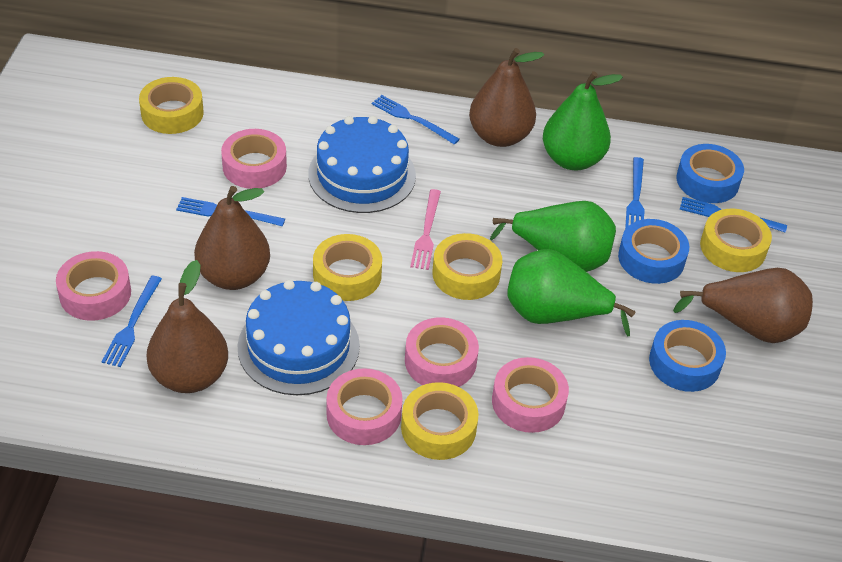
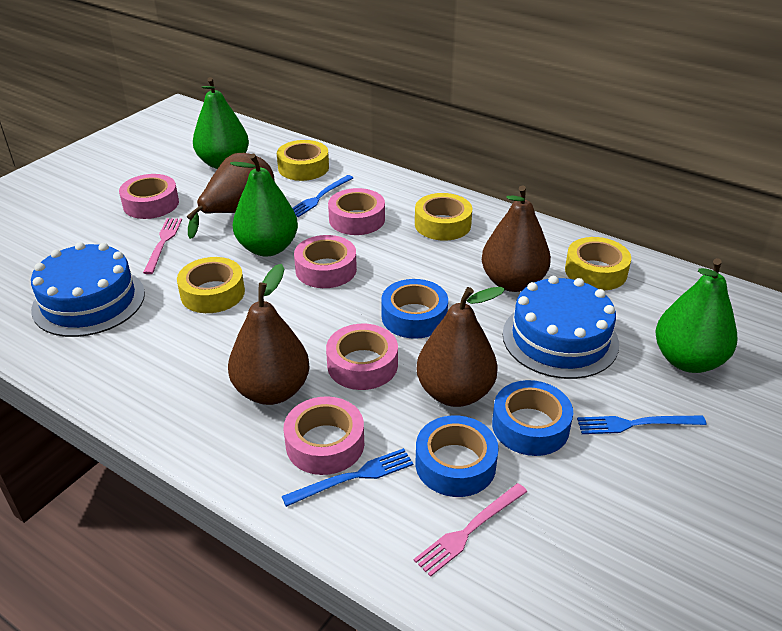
blue fork: [102,276,162,367] [176,197,285,226] [372,95,460,144] [625,157,645,229] [680,197,787,233] = 5 -> [282,448,414,507] [293,175,353,217] [577,415,706,434] = 3
pink fork: [410,189,441,270] = 1 -> [143,218,182,274] [414,483,527,577] = 2
yellow tape: [139,77,203,134] [313,234,382,301] [401,382,479,460] [432,233,502,300] [700,209,772,272] = 5 -> [177,257,245,313] [277,140,329,181] [415,193,472,241] [565,237,631,290] = 4

